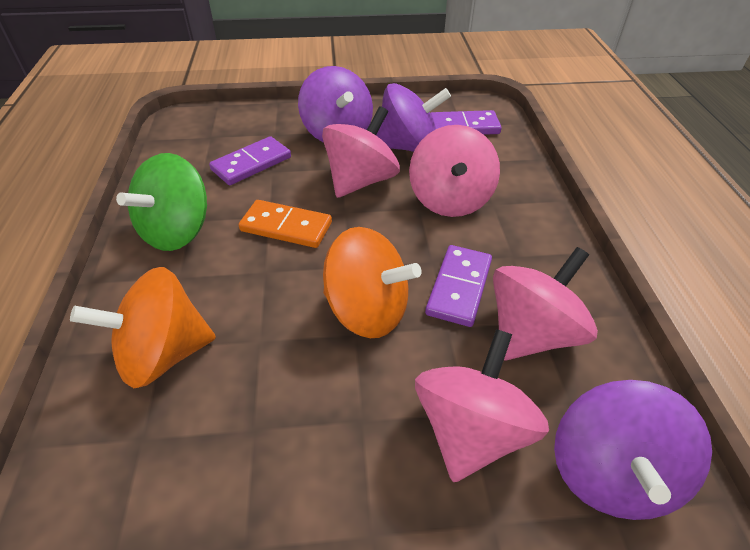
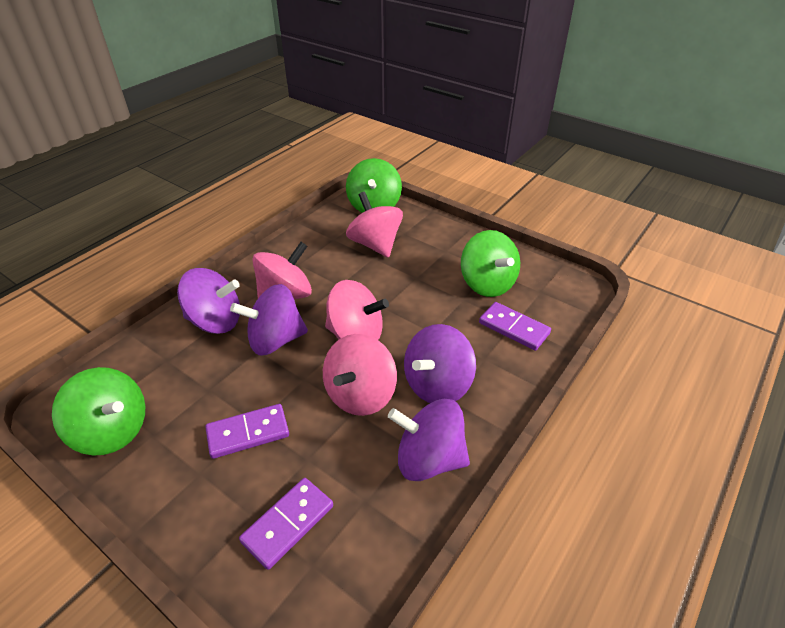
green spinning top: [116,153,207,251] = 1 -> [52,367,145,456] [346,158,402,213] [461,230,520,297] = 3
orange domino: [239,200,332,248] = 1 -> none = 0
orange spinning top: [70,267,216,388] [323,227,422,338] = 2 -> none = 0
purple spinning top: [298,66,373,143] [376,83,451,152] [554,380,712,520] = 3 -> [177,268,240,334] [230,284,308,355] [388,399,470,481] [404,324,476,403] = 4

